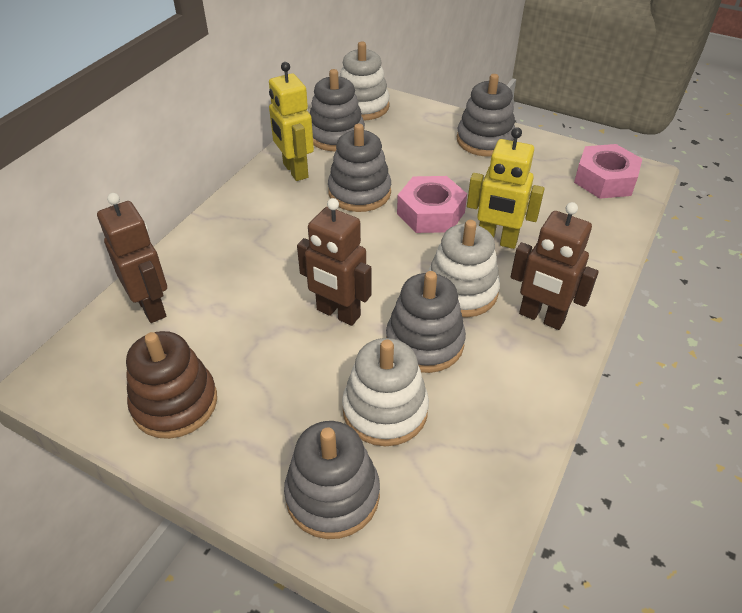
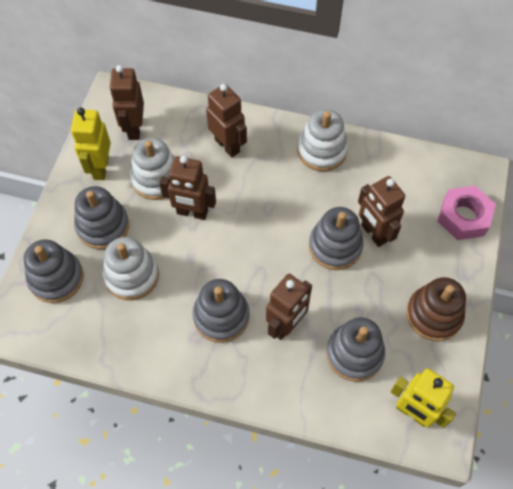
brown robot: [97,193,167,323] [297,198,371,326] [511,202,599,330] = 3 -> [109,65,144,140] [159,156,216,220] [206,84,247,157] [266,274,312,340] [358,176,405,247] = 5
pink nut: [397,176,467,233] [574,144,642,199] = 2 -> [437,186,496,240] = 1

